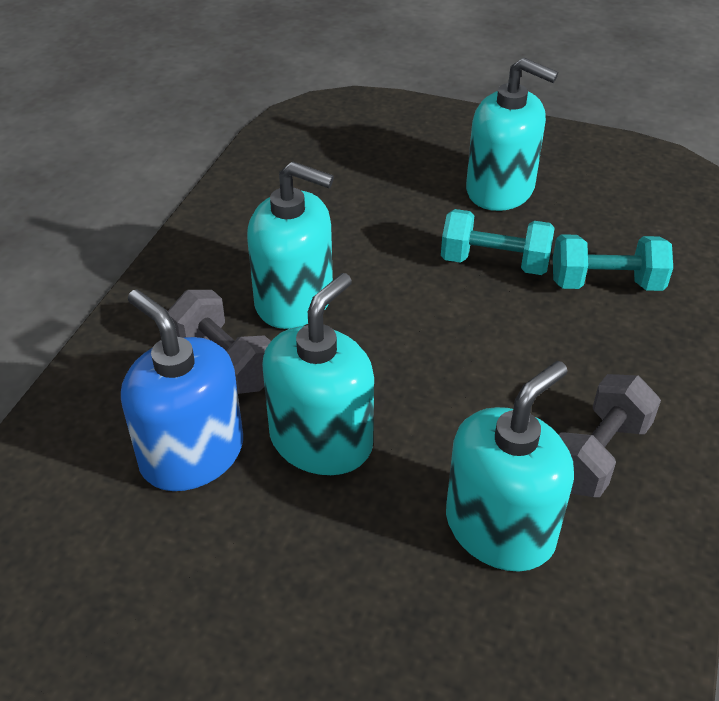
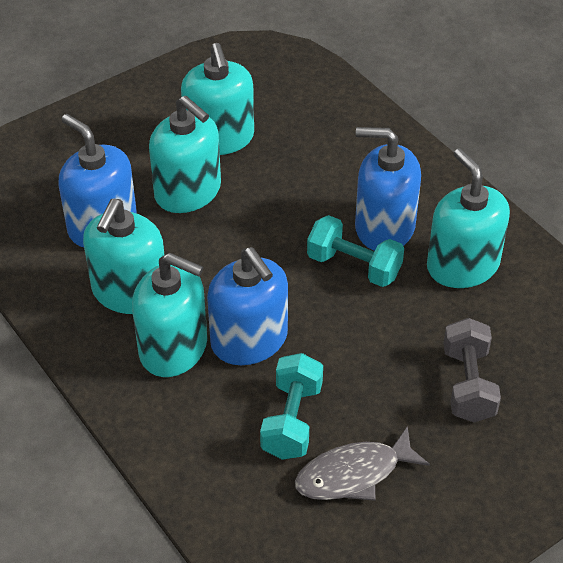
blue soap dispenser: [121,290,243,491] = 1 -> [59,114,137,247] [207,247,288,365] [355,127,421,251] = 3
grey dumbbell: [168,290,271,394] [559,374,661,497] = 2 -> [443,318,501,422] = 1
grey fish: none = 0 -> [295,426,430,501] = 1
turquoise soap dispenser: [247,161,334,329] [262,273,374,475] [446,361,574,572] [466,58,558,211] = 4 -> [83,199,164,314] [132,253,207,377] [149,96,221,213] [181,43,254,155] [427,148,510,288] = 5

